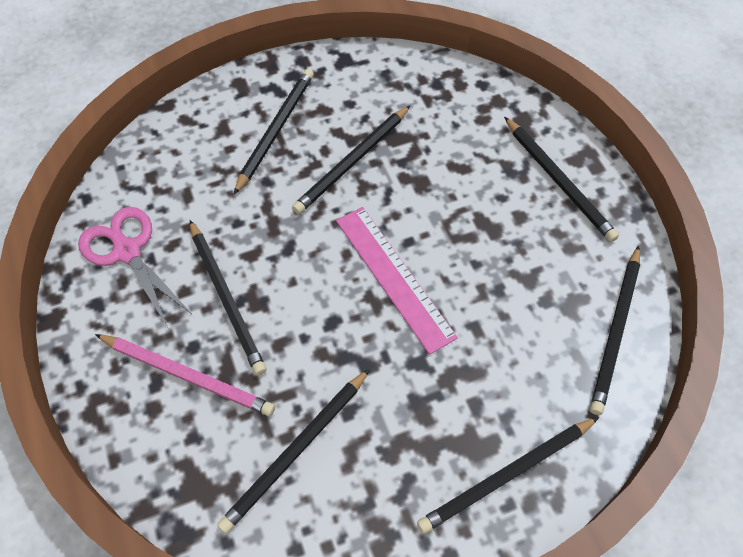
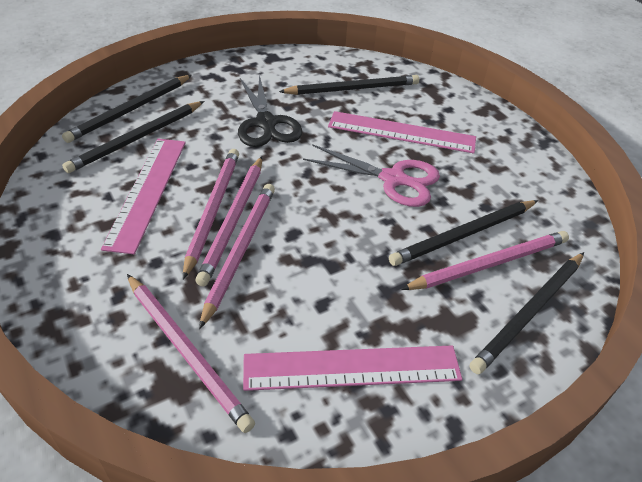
black pencil: [190,220,267,375] [217,369,370,533] [233,69,314,195] [292,105,411,214] [417,417,599,534] [504,117,619,242] [590,245,640,415] = 7 -> [62,75,192,143] [62,101,204,173] [279,75,419,95] [389,200,538,266] [470,252,584,374] = 5
black scissors: none = 0 -> [238,74,302,147] = 1
pink pencil: [95,334,275,416] = 1 -> [127,274,255,433] [183,149,239,280] [196,157,262,286] [199,184,275,329] [401,231,569,290] = 5
pink ruler: [336,207,458,355] = 1 -> [101,139,186,254] [243,345,462,391] [328,111,476,154] = 3

